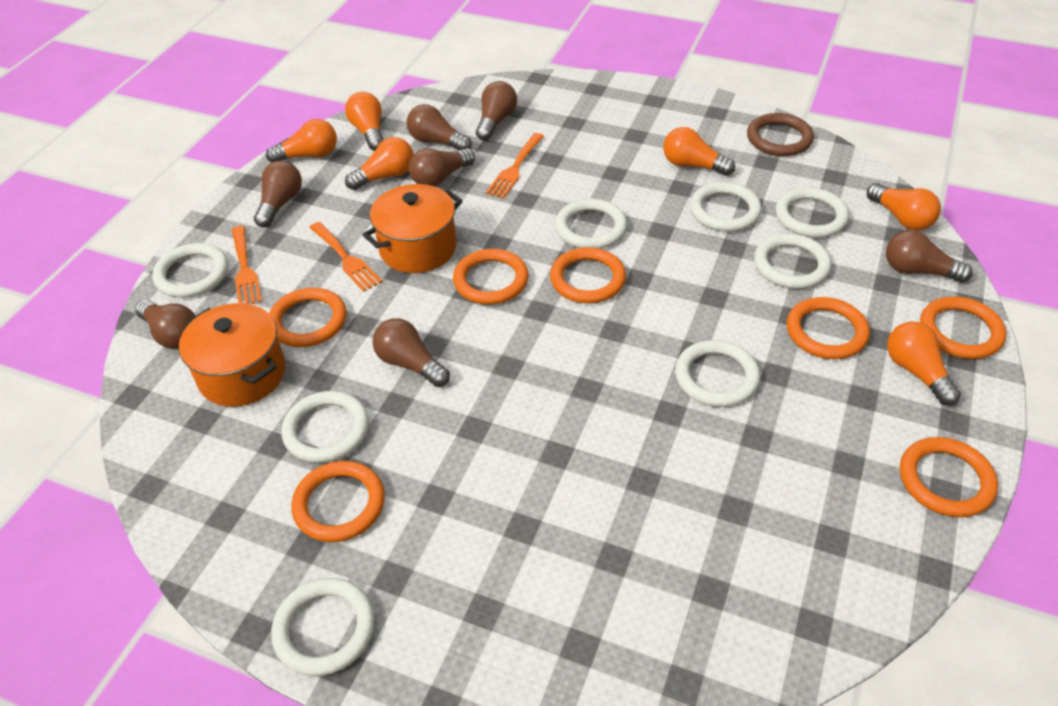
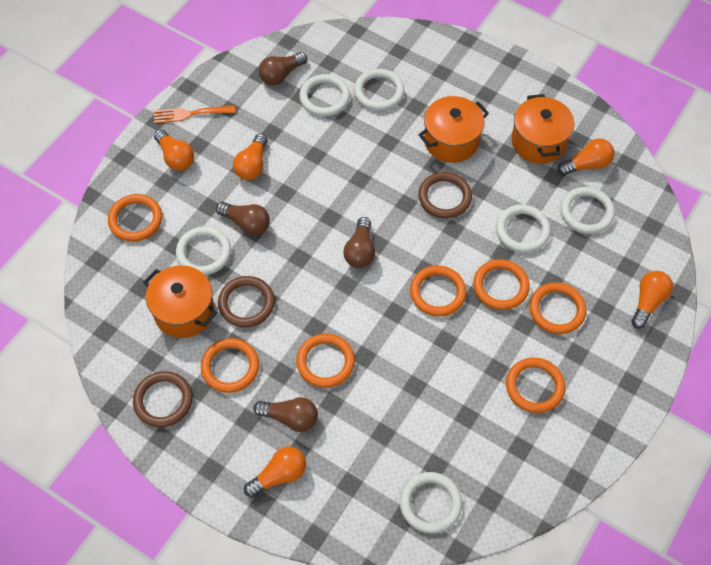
brown light bulb: [135,300,195,349] [254,161,302,228] [372,318,450,387] [406,104,472,150] [409,148,475,187] [476,81,517,141] [886,230,973,283] = 7 -> [216,201,270,236] [253,397,318,432] [259,52,307,86] [343,217,375,268] = 4
brown ring: [747,113,814,156] = 1 -> [133,371,193,427] [218,276,275,328] [418,172,472,219] = 3
orange fork: [232,226,262,304] [309,222,382,292] [486,133,544,199] = 3 -> [154,106,235,123] = 1
orange light bulb: [266,119,337,163] [345,92,383,151] [345,137,414,190] [663,127,735,176] [867,183,941,230] [887,322,961,406] = 6 -> [154,129,194,171] [233,134,267,180] [244,447,306,498] [558,138,614,176] [631,271,673,329] = 5
orange pot: [179,303,285,407] [363,184,462,273] = 2 -> [143,265,217,338] [418,96,489,163] [511,94,574,164] = 3
white ring: [152,243,228,298] [271,578,375,676] [281,391,369,463] [555,199,627,249] [675,340,760,407] [690,182,762,232] [754,234,831,289] [775,187,849,238] = 8 -> [176,226,231,275] [299,74,350,116] [354,69,405,111] [400,472,462,534] [496,205,551,253] [560,187,615,234] = 6

